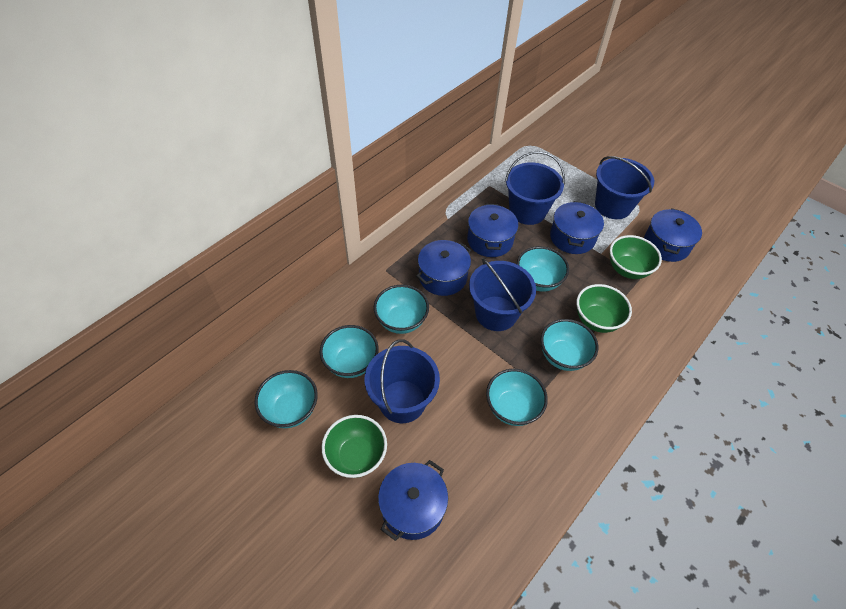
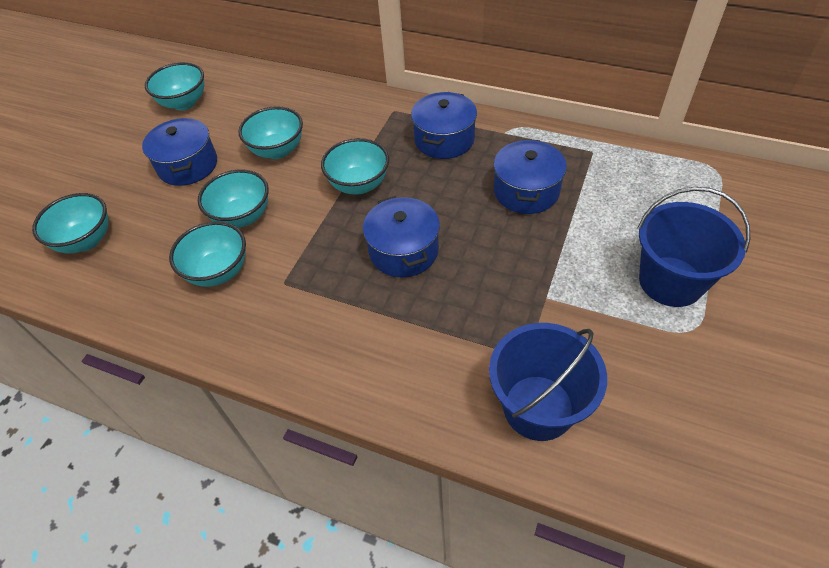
blue bucket: [364,339,440,423] [469,259,536,331] [505,151,565,225] [595,156,654,219] = 4 -> [489,323,607,441] [637,187,750,307] = 2
blue pot: [378,460,448,541] [416,240,471,296] [467,204,518,257] [550,201,604,254] [644,209,702,262] = 5 -> [142,118,217,186] [363,196,440,277] [411,92,477,159] [494,139,567,214] = 4
green bowl: [322,415,387,478] [576,284,632,333] [610,235,662,279] = 3 -> none = 0

